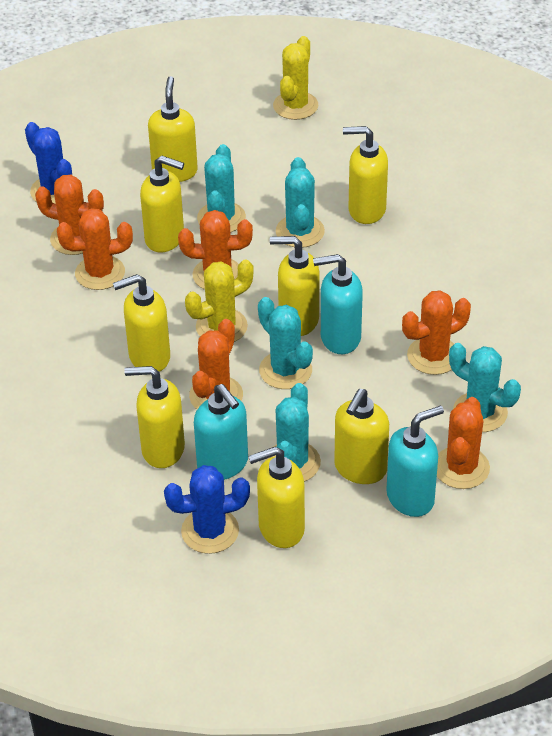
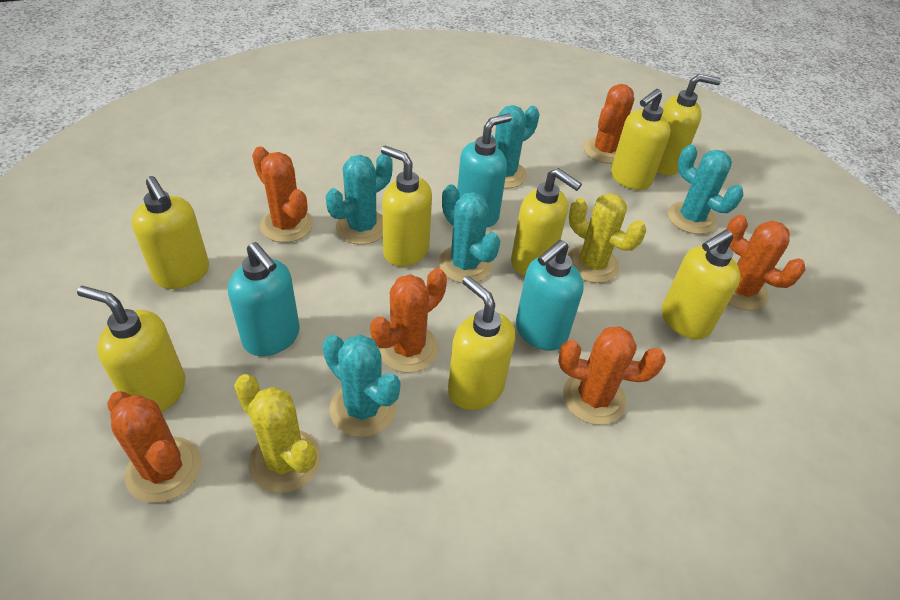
blue cactus: [25,122,72,204] [164,465,250,554] = 2 -> none = 0

